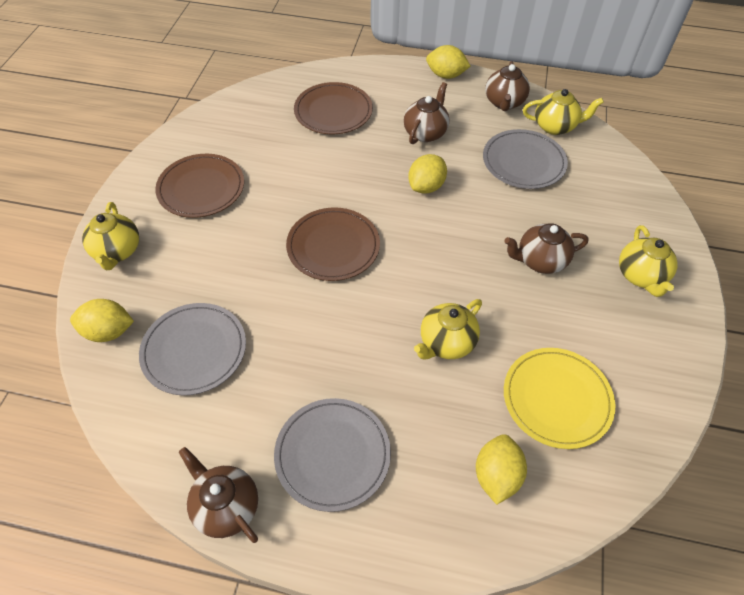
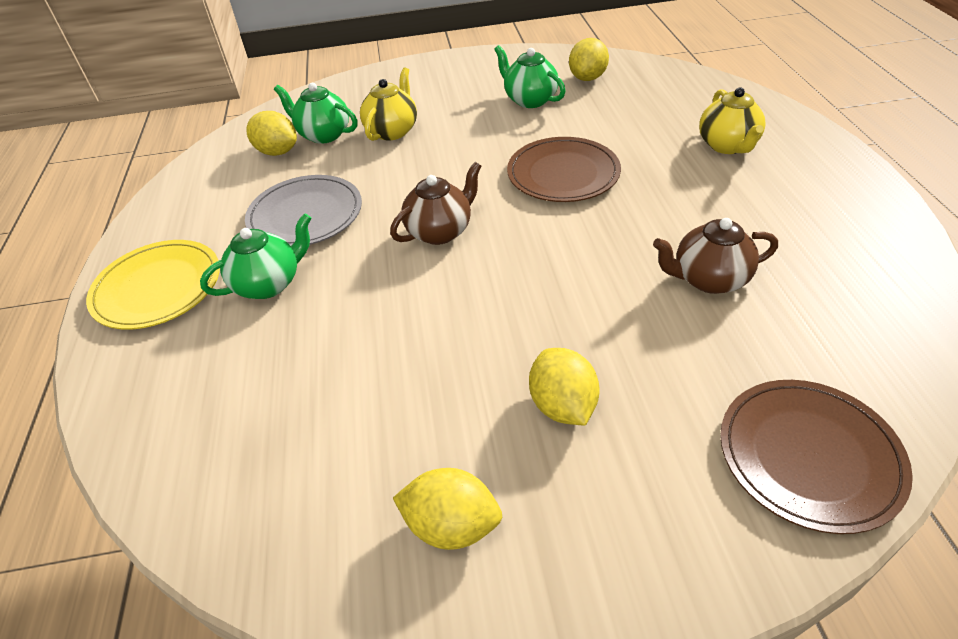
brown plate: [155,154,244,218] [286,207,380,281] [294,82,373,134] = 3 -> [507,137,621,202] [720,380,913,534] = 2
brown teapot: [179,447,258,543] [404,82,450,144] [485,61,530,111] [504,223,588,274] = 4 -> [390,162,482,245] [653,218,778,294] = 2
green teapot: none = 0 -> [200,213,311,299] [274,83,358,144] [494,45,566,108] = 3
grey plate: [139,303,246,395] [274,398,391,512] [483,129,568,189] = 3 -> [245,175,362,246] = 1
yellow teapot: [82,202,139,270] [414,299,482,359] [523,89,604,135] [619,225,678,297] = 4 -> [360,67,417,141] [699,87,766,154] = 2

